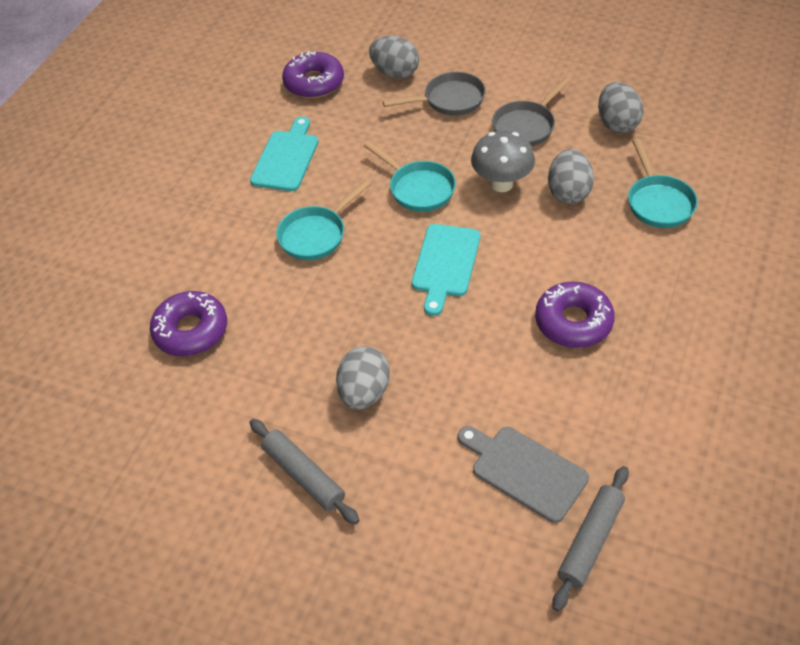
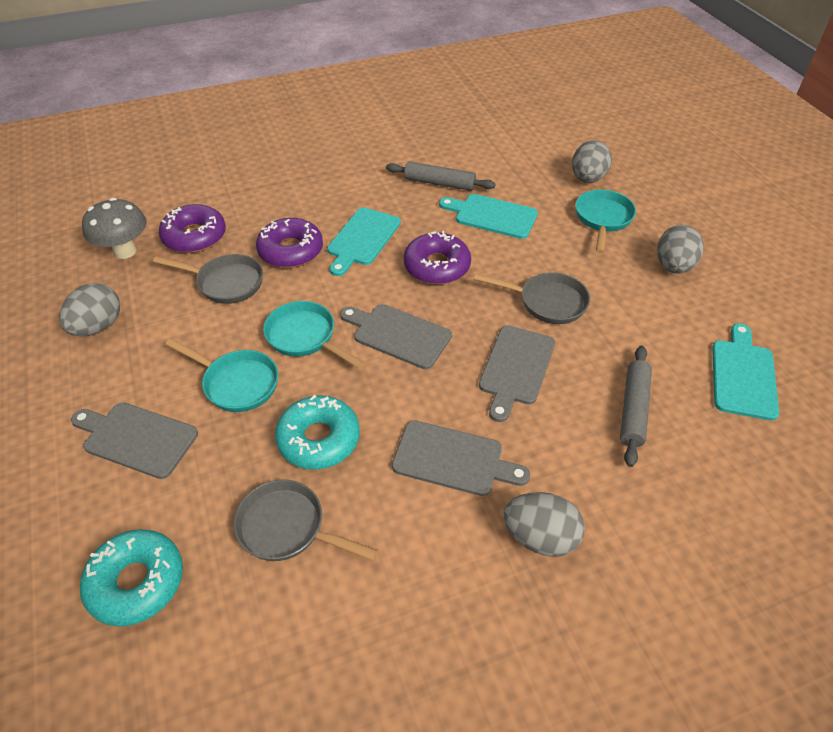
grey cutting board: [458,426,589,523] = 1 -> [71,402,198,479] [340,304,452,369] [392,420,530,496] [479,325,555,422] = 4
grey pan: [383,72,486,116] [492,76,571,146] = 2 -> [153,254,263,304] [234,479,378,561] [474,272,590,324] = 3
turquoise cutting board: [250,117,318,191] [412,224,480,316] = 2 -> [327,207,401,276] [439,194,538,239] [712,323,779,421] = 3
turquoise donut: none = 0 -> [80,529,183,627] [275,395,360,470] = 2

